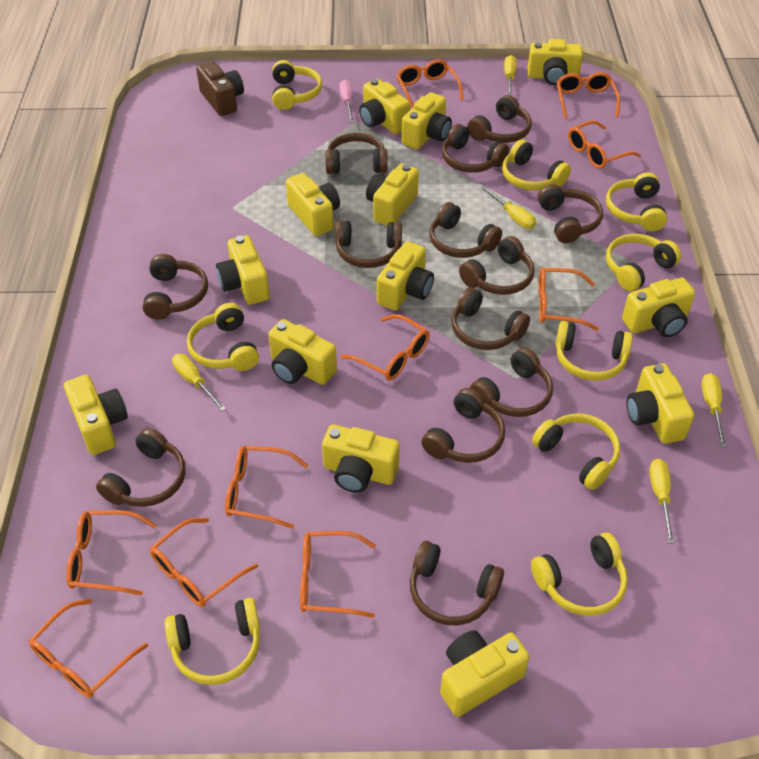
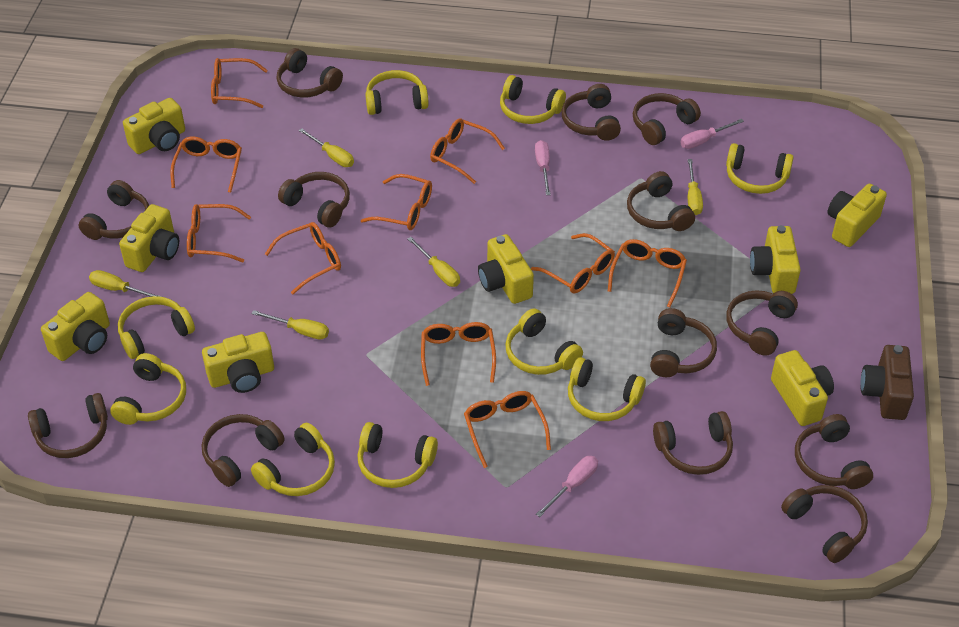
pink screwdriver: [339,80,354,123] = 1 -> [535,140,551,195] [536,456,598,517] [680,119,744,149] = 3
yellow camera: [64,375,128,455] [216,235,270,305] [268,319,337,385] [286,173,340,236] [322,425,400,493] [359,79,410,134] [366,164,419,226] [377,241,434,311] [402,92,452,149] [440,630,530,717] [528,39,583,85] [622,278,695,337] [626,363,694,444] = 13 -> [41,292,110,361] [119,204,179,272] [123,98,185,154] [202,332,274,393] [478,234,534,304] [750,225,801,294] [771,350,834,426] [827,184,887,247] = 8

